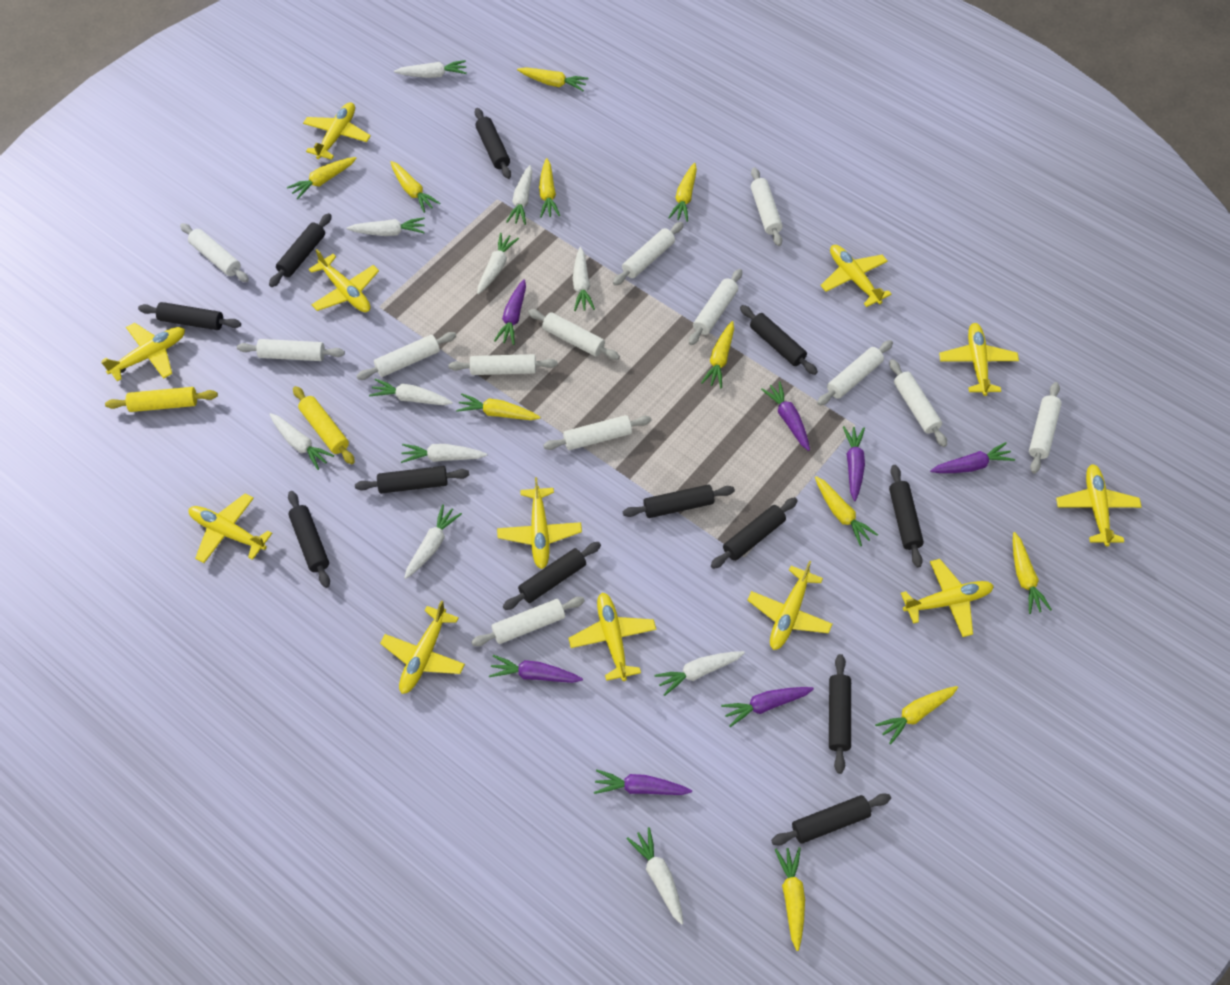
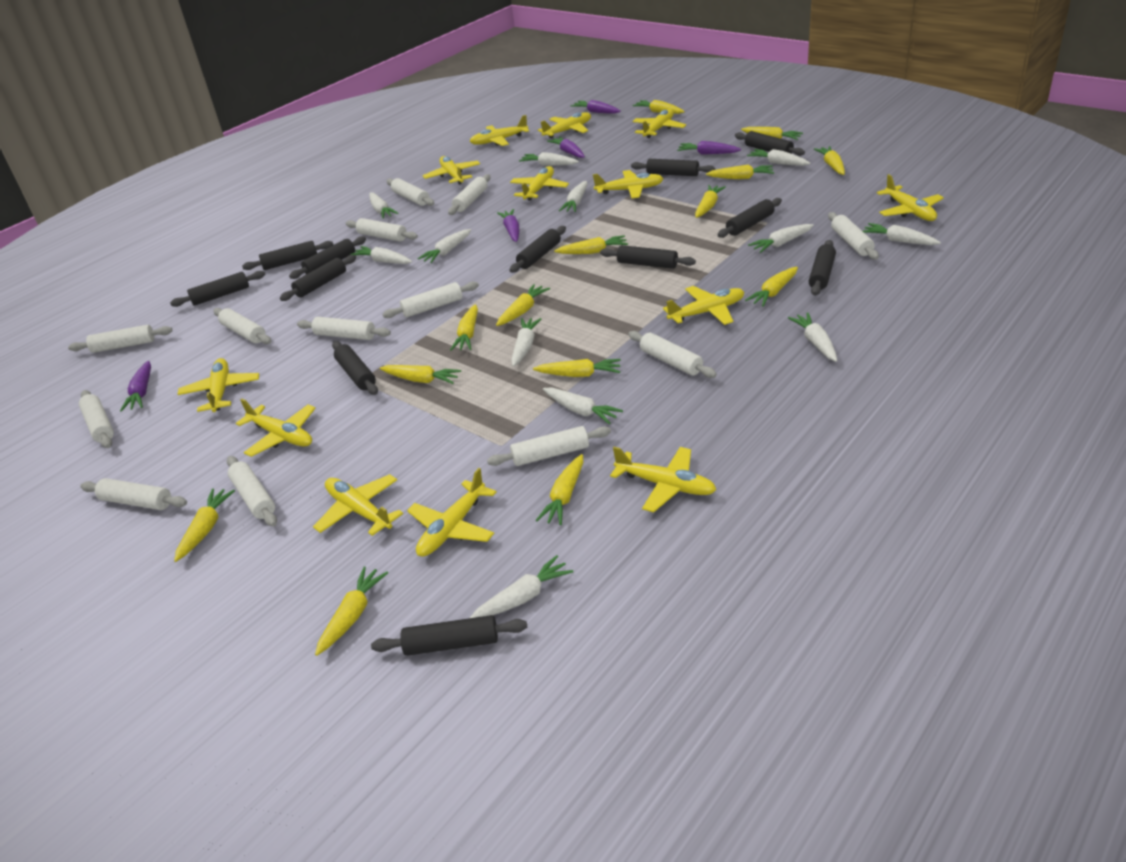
purple carrot: [489,655,583,683] [494,279,526,345] [594,769,692,795] [721,687,814,727] [761,381,810,451] [843,426,865,501] [930,442,1015,473] = 7 -> [120,361,151,412] [497,209,519,242] [547,136,585,158] [571,100,621,113] [677,141,741,155] = 5
white carrot: [269,413,334,470] [346,217,425,236] [369,379,453,405] [394,60,467,78] [401,444,487,463] [404,504,462,579] [477,233,519,294] [506,165,532,225] [573,247,595,311] [627,827,683,925] [655,651,745,696] = 11 -> [350,246,412,264] [369,192,399,219] [418,229,471,263] [470,555,573,618] [511,318,541,367] [519,152,579,166] [543,388,623,424] [559,181,588,212] [747,149,811,166] [748,224,814,253] [788,312,837,362] [863,223,941,245] = 12
yellow carrot: [287,157,357,199] [391,161,440,213] [456,394,541,420] [517,67,589,91] [539,158,560,218] [668,163,697,222] [701,321,734,388] [775,847,805,951] [815,476,878,546] [875,686,958,744] [1013,532,1052,614] = 11 -> [174,489,235,562] [315,566,388,656] [380,365,461,384] [450,304,478,351] [496,284,550,326] [533,359,621,377] [536,454,583,525] [554,235,628,254] [633,100,685,114] [695,185,726,218] [706,164,774,179] [741,127,803,140] [745,267,798,307] [814,146,845,175] = 14
yellow plane: [101,323,185,381] [189,493,272,563] [303,102,371,160] [309,249,379,312] [380,600,465,694] [497,477,582,569] [569,593,656,681] [747,560,832,650] [820,245,892,307] [901,559,994,637] [939,323,1019,396] [1056,464,1142,547] = 12 -> [177,358,259,412] [236,399,316,457] [313,474,403,536] [407,468,496,557] [423,156,480,185] [470,115,529,146] [510,166,569,201] [538,112,591,138] [593,170,664,198] [610,447,716,512] [632,109,686,138] [663,286,744,325] [877,174,944,221] = 13
yellow rolling pin: [105,387,218,412] [293,386,355,465] = 2 -> none = 0

